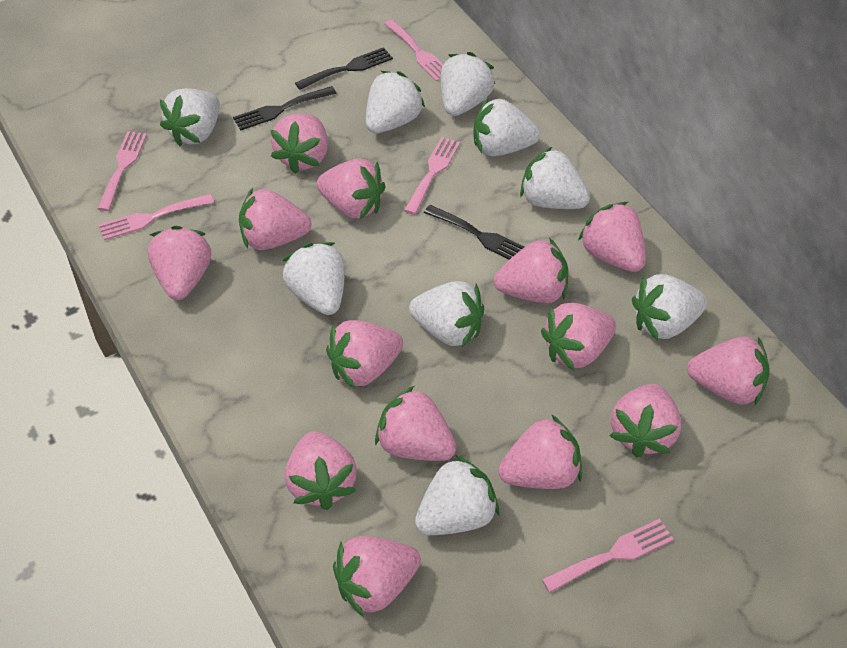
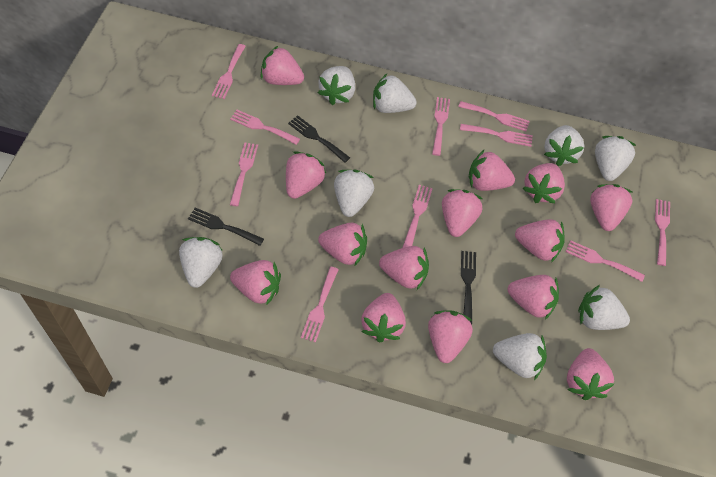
pink fork: [97,131,147,211] [98,194,214,240] [384,19,443,81] [404,137,460,215] [542,519,674,593] = 5 -> [212,44,246,99] [230,110,300,145] [230,143,258,206] [301,267,339,343] [402,185,433,248] [432,97,450,156] [458,101,530,131] [460,124,533,147] [566,240,645,282] [655,199,670,266] = 10
white strawberry: [160,88,220,146] [282,242,345,315] [366,71,425,133] [409,281,484,347] [415,455,499,535] [441,52,495,116] [473,98,540,156] [520,147,590,209] [632,274,707,340] = 9 -> [179,237,223,288] [318,66,355,105] [334,170,374,217] [373,74,417,113] [493,333,547,380] [544,125,584,166] [578,285,630,330] [595,136,637,181] = 8

